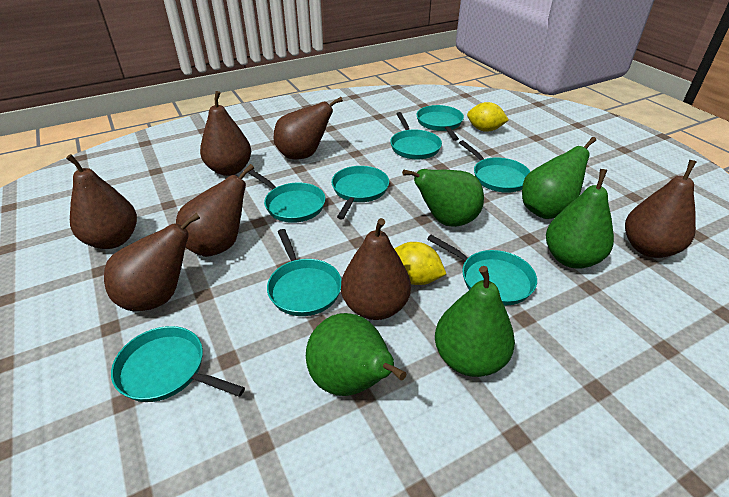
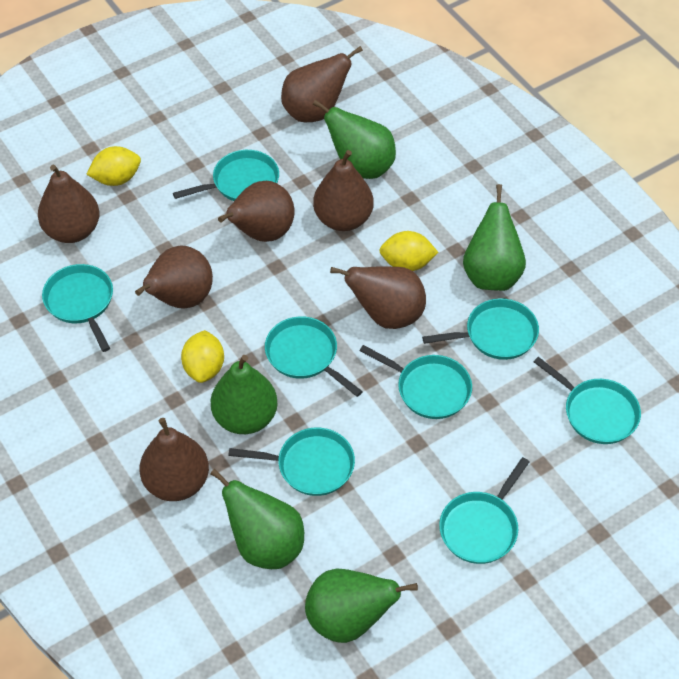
yellow lemon: [395,242,446,285] [467,102,509,132] = 2 -> [86,146,141,186] [181,330,224,383] [379,231,438,271] = 3

